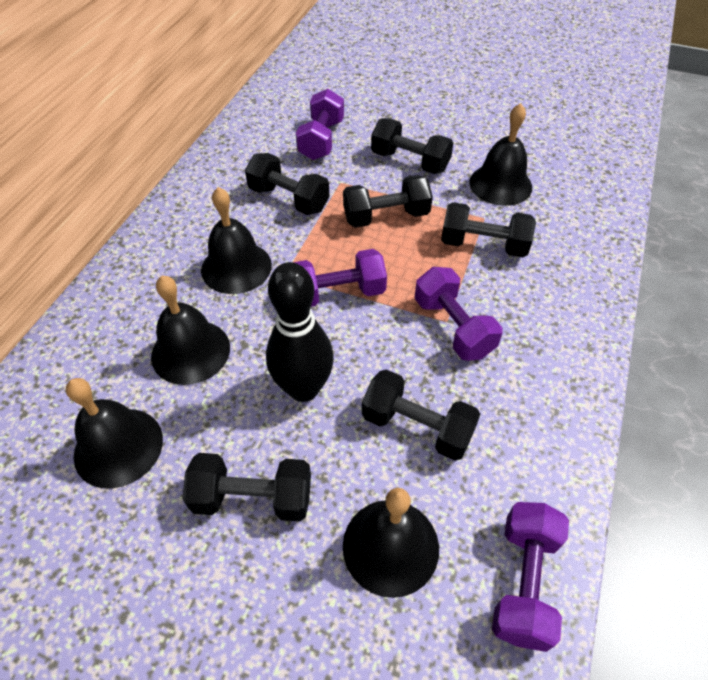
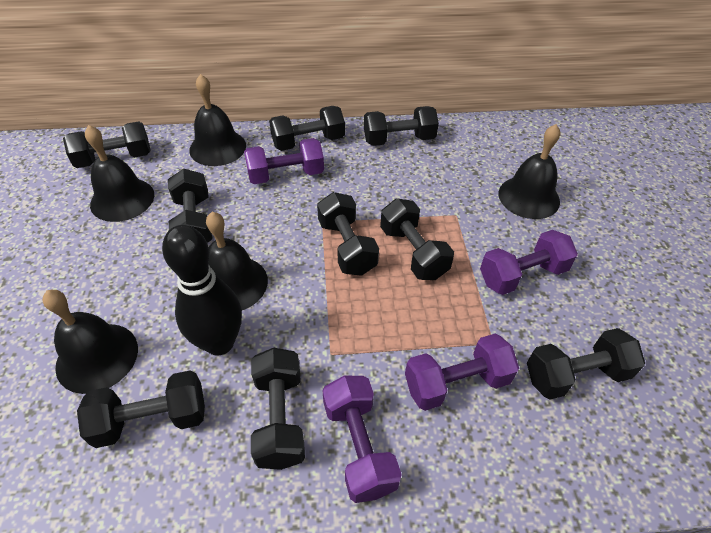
black dumbbell: [183,453,311,522] [245,153,329,215] [343,175,433,228] [362,370,480,461] [371,118,453,174] [441,202,536,257] = 6 -> [63,121,151,168] [77,370,205,448] [168,169,212,243] [251,348,305,470] [269,106,345,151] [317,192,379,276] [364,106,439,146] [380,198,454,280] [527,328,645,400] = 9

